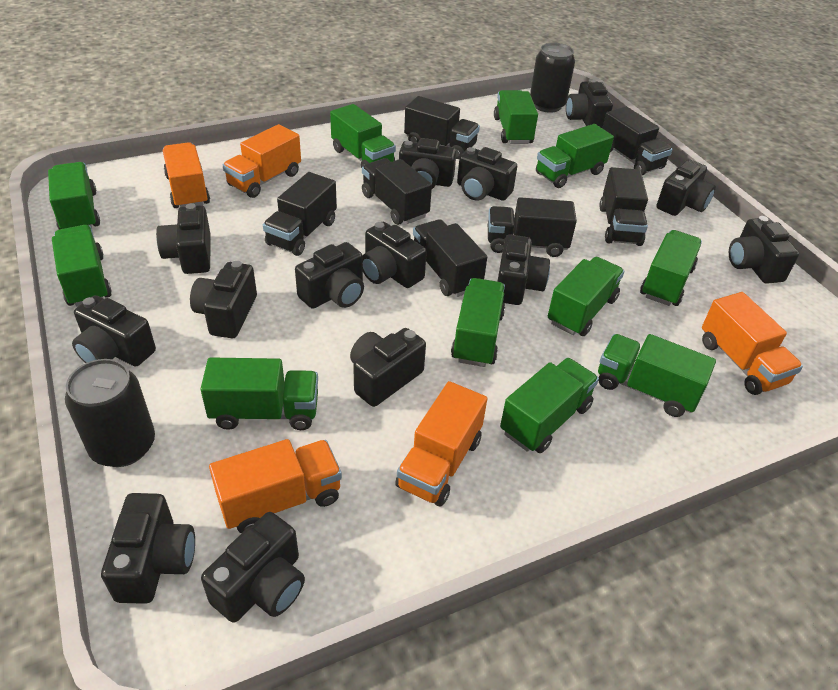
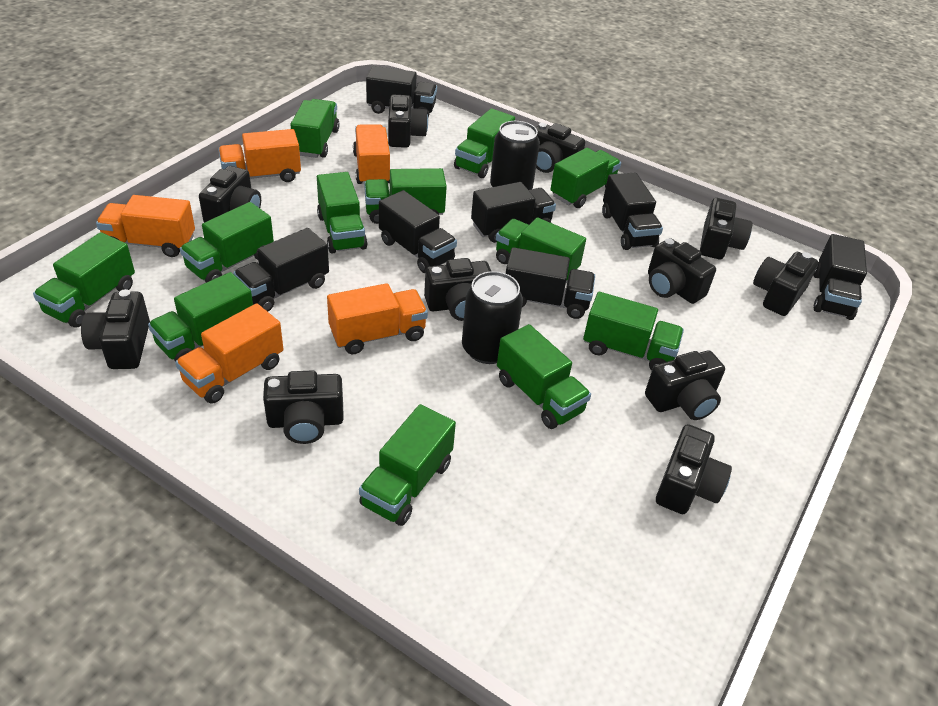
black camera: [72,295,156,367] [101,493,195,604] [156,203,211,274] [190,261,257,338] [201,512,305,623] [295,242,364,309] [350,328,426,407] [362,222,427,288] [399,138,457,189] [457,147,517,201] [497,234,550,305] [566,79,613,128] [656,159,716,216] [729,216,799,284] = 14 -> [81,289,150,369] [199,166,261,223] [263,370,344,444] [388,95,428,148] [424,258,491,321] [536,123,585,173] [645,350,725,420] [648,238,716,304] [656,424,732,514] [700,198,752,259] [753,252,818,316] = 11
green truck: [48,162,100,229] [52,225,112,307] [200,357,318,430] [330,104,396,168] [451,278,505,367] [494,90,538,144] [500,358,599,453] [536,124,614,188] [548,257,624,336] [598,334,716,417] [640,230,702,306] = 11 -> [33,232,135,328] [148,272,253,361] [180,202,274,283] [290,99,340,158] [317,172,367,254] [359,404,456,526] [364,168,447,224] [454,108,515,178] [496,218,586,283] [497,324,591,429] [550,148,621,208] [583,292,684,370] = 12

